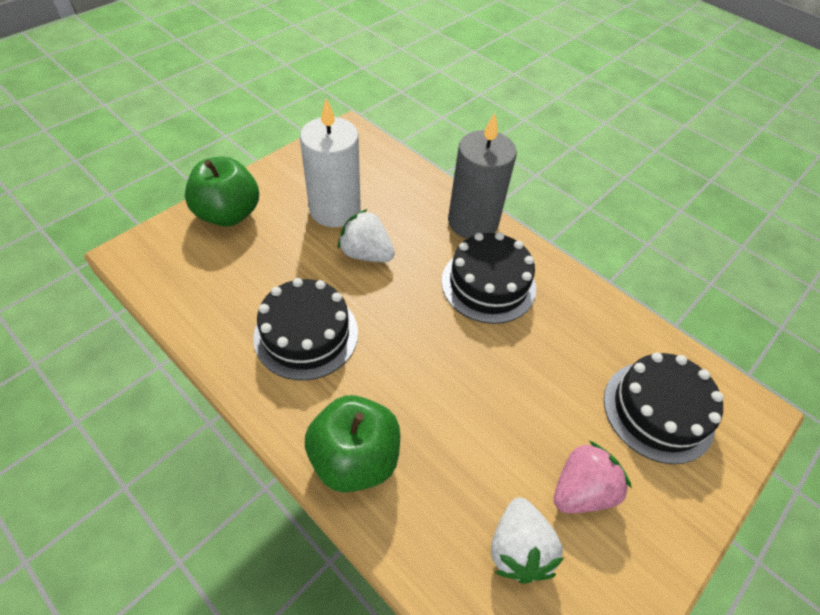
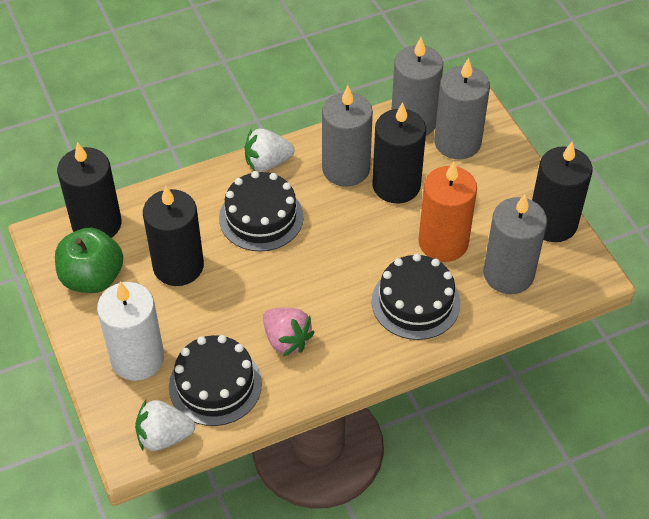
black candle: none = 0 -> [57,142,122,238] [143,186,204,286] [372,102,426,203] [532,142,593,242] = 4
green apple: [185,156,259,227] [305,395,400,492] = 2 -> [55,228,123,293] = 1
grey candle: [448,113,517,239] = 1 -> [322,86,373,187] [391,37,443,136] [434,58,490,159] [483,194,547,294] = 4
orange candle: none = 0 -> [419,161,477,262] = 1

